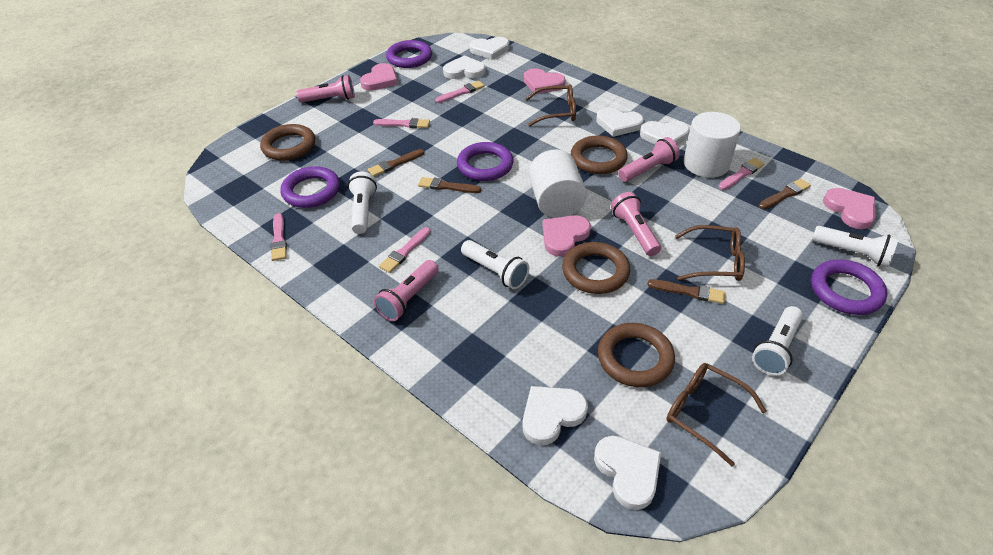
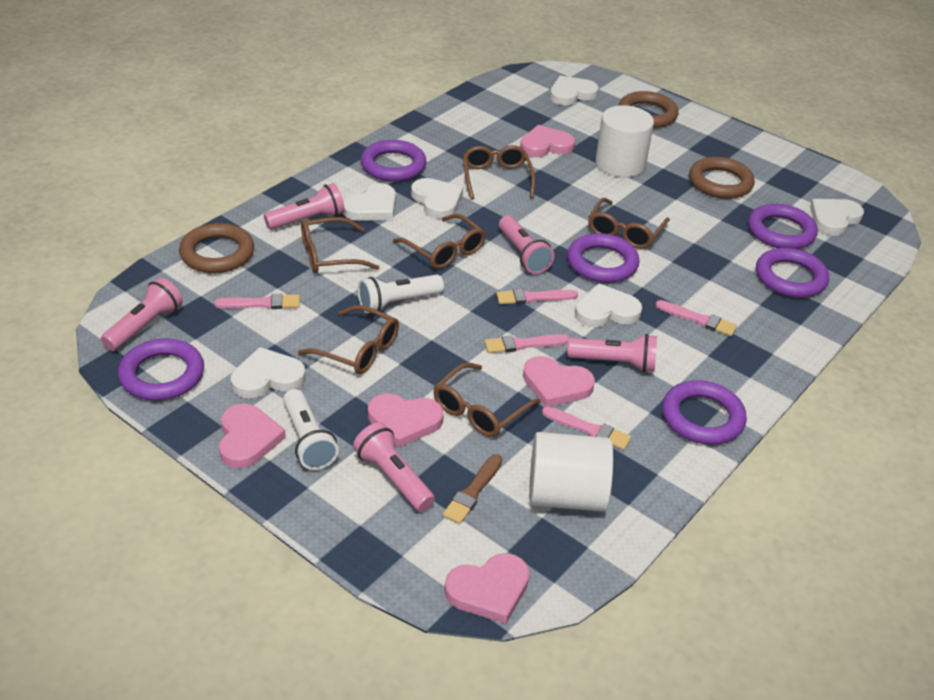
brown brush: [368,149,424,177] [418,177,481,193] [647,279,726,304] [759,178,811,209] = 4 -> [443,454,503,524] = 1
brown glasses: [525,84,576,126] [666,363,766,466] [675,225,745,281] = 3 -> [298,305,399,374] [301,217,379,273] [393,214,486,269] [433,362,541,437] [463,145,535,200] [588,198,670,249] = 6
brown ring: [260,124,315,160] [562,242,630,294] [571,135,628,174] [598,323,675,387] = 4 -> [179,223,254,273] [619,91,678,128] [689,157,755,199] = 3
pink flashlight: [296,75,355,103] [374,260,439,321] [611,192,661,256] [618,137,680,182] = 4 -> [101,277,183,351] [264,183,345,230] [353,422,435,512] [499,216,554,274] [567,334,657,372] = 5
pink heart: [360,63,398,91] [524,68,566,94] [543,215,591,257] [823,188,876,229] = 4 -> [219,404,286,469] [368,393,444,448] [444,553,530,624] [520,125,575,157] [523,356,595,407] = 5
purple ring: [281,166,340,208] [386,40,432,68] [457,142,513,181] [811,259,888,315] = 4 -> [118,339,204,401] [361,140,426,182] [567,233,640,283] [662,380,747,445] [748,204,818,249] [756,248,829,298] = 6
white flashlight: [348,172,377,234] [461,240,529,289] [752,306,803,376] [812,226,899,267] = 4 -> [283,389,339,470] [358,275,444,313] = 2

